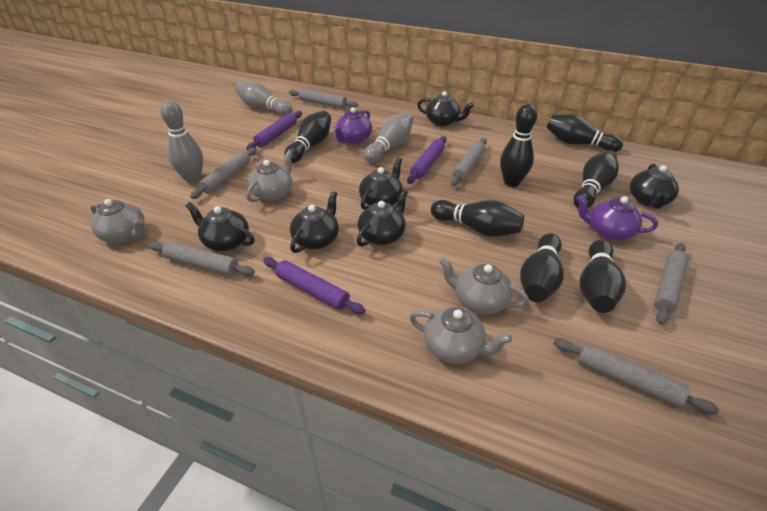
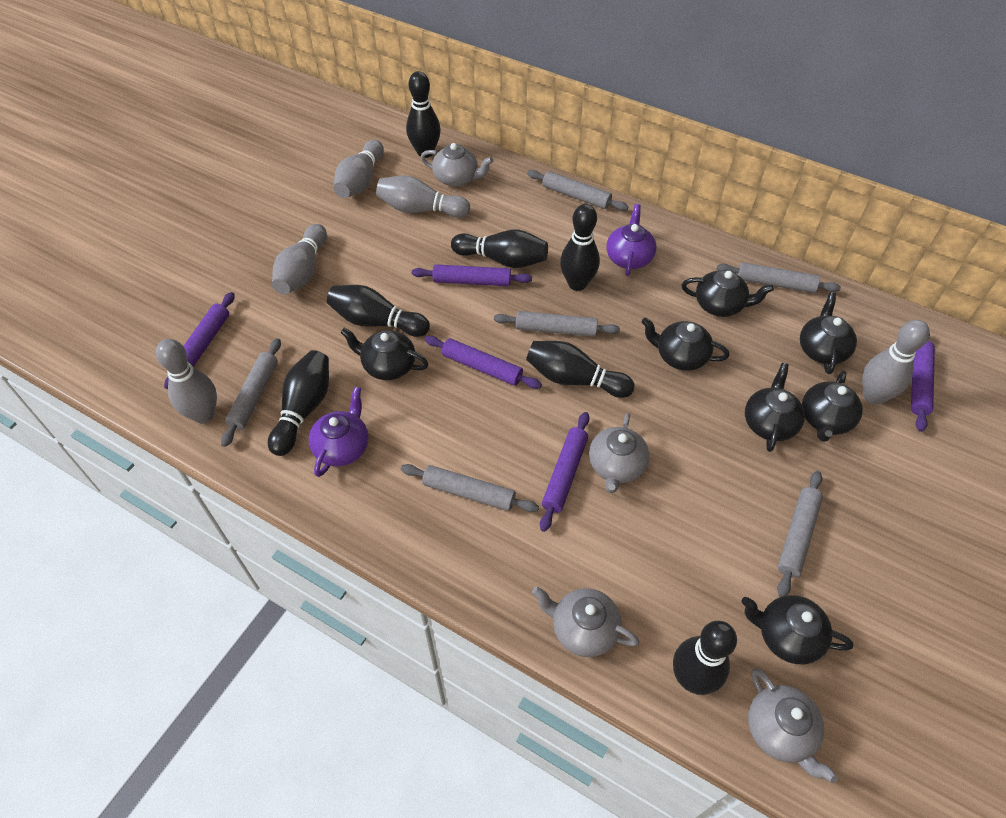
black teapot: [186,202,254,251] [290,191,339,253] [357,189,408,247] [359,158,403,210] [417,91,474,126] [630,164,679,209] = 6 -> [340,328,428,380] [641,318,729,371] [682,270,774,317] [741,595,854,664] [745,363,805,452] [800,292,857,374] [802,371,863,442] = 7
grey bowling pin: [160,101,203,183] [235,81,292,116] [364,112,413,163] = 3 -> [156,339,217,423] [272,224,327,295] [333,140,384,198] [376,175,470,218] [862,320,930,405] = 5
purple rolling pin: [246,111,302,151] [263,257,366,314] [407,136,447,184] = 3 -> [164,292,235,389] [412,264,532,286] [425,336,542,389] [540,412,589,532] [911,335,935,432] = 5

